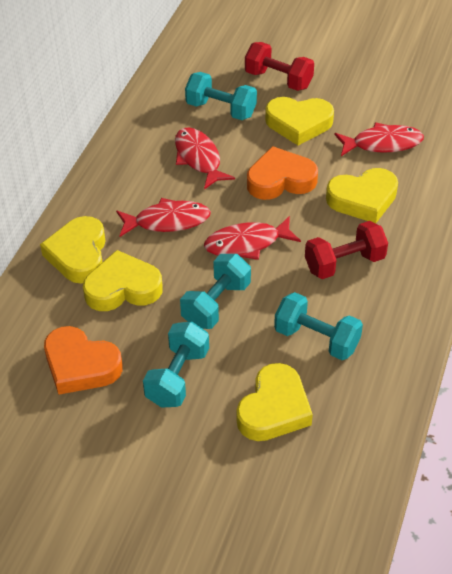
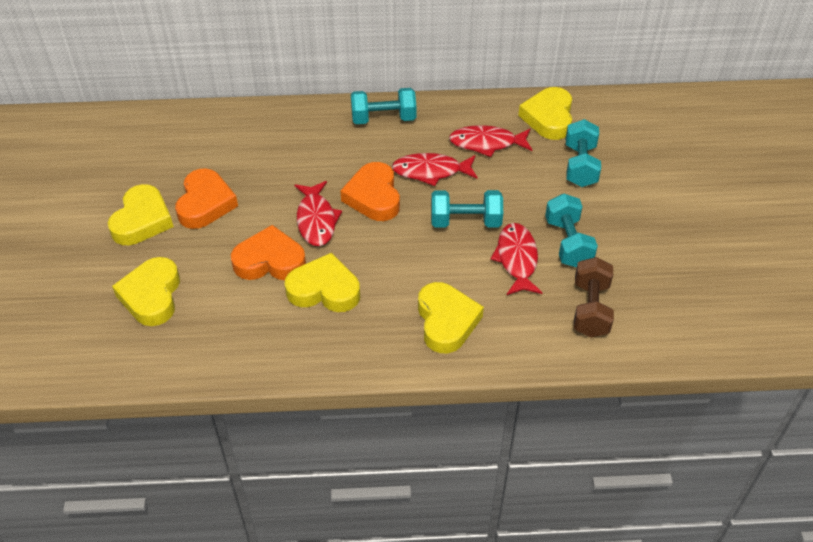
brown dumbbell: none = 0 -> [574,257,614,338] = 1
orange heart: [44,326,123,395] [247,146,318,200] = 2 -> [175,168,238,229] [231,225,306,280] [340,162,400,221] = 3
red dumbbell: [245,42,314,91] [305,221,388,279] = 2 -> none = 0

